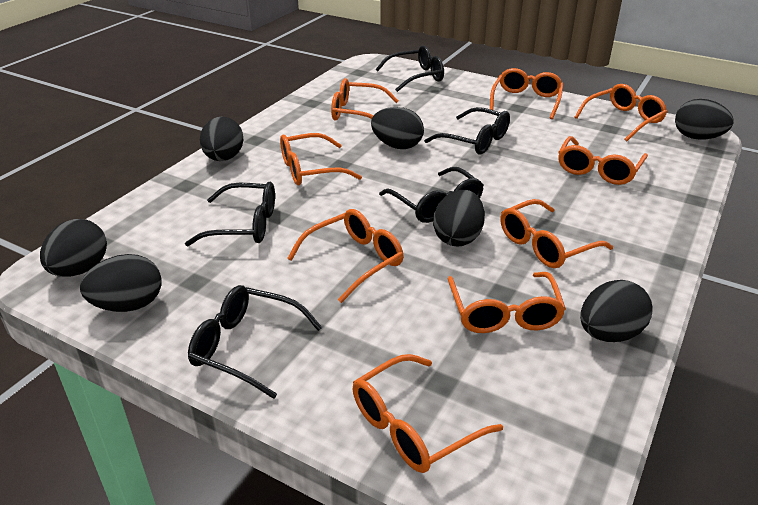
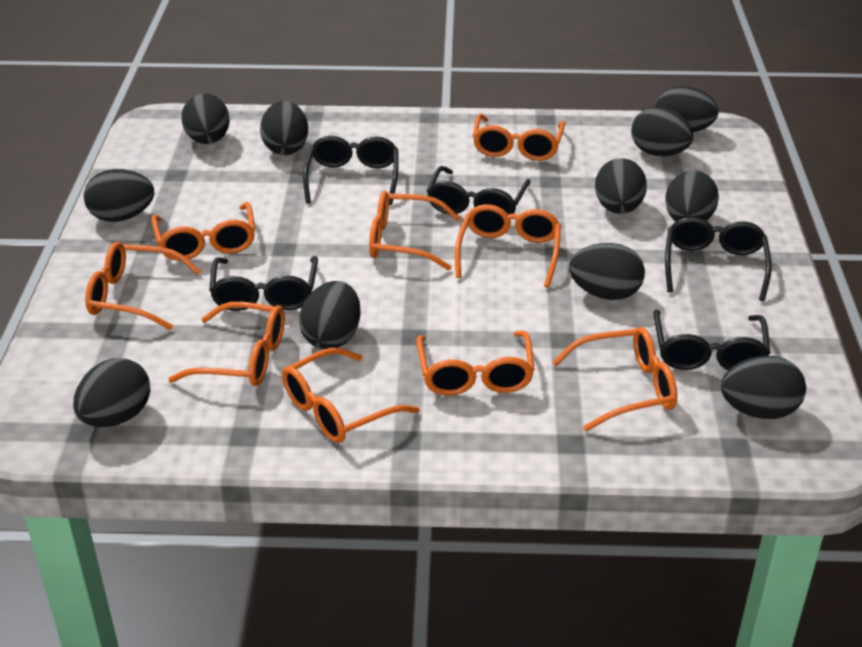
black egg: [40,219,107,277] [80,254,161,312] [200,117,243,161] [371,107,424,149] [433,189,485,247] [580,280,653,342] [675,99,734,140] = 7 -> [73,358,150,427] [83,169,154,222] [181,93,230,144] [260,101,308,155] [299,281,361,349] [569,243,645,300] [595,158,647,214] [631,107,693,156] [655,86,718,132] [665,171,719,222] [721,356,806,419] = 11

